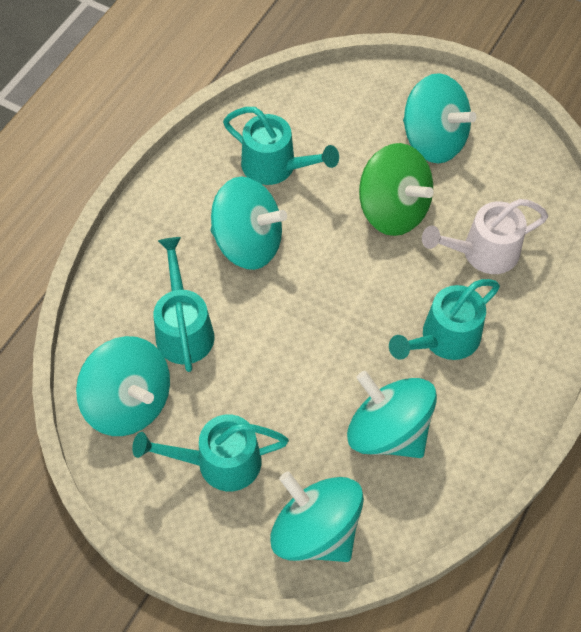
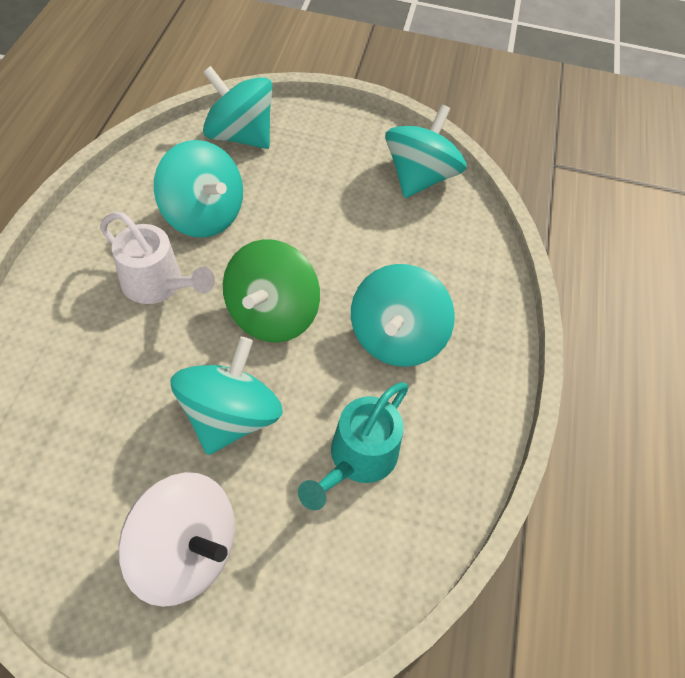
turquoise watering can: [132,414,289,491] [154,237,215,372] [223,107,339,185] [389,279,500,360] = 4 -> [298,382,409,510] = 1
white spinning top: none = 0 -> [118,472,235,607] = 1

